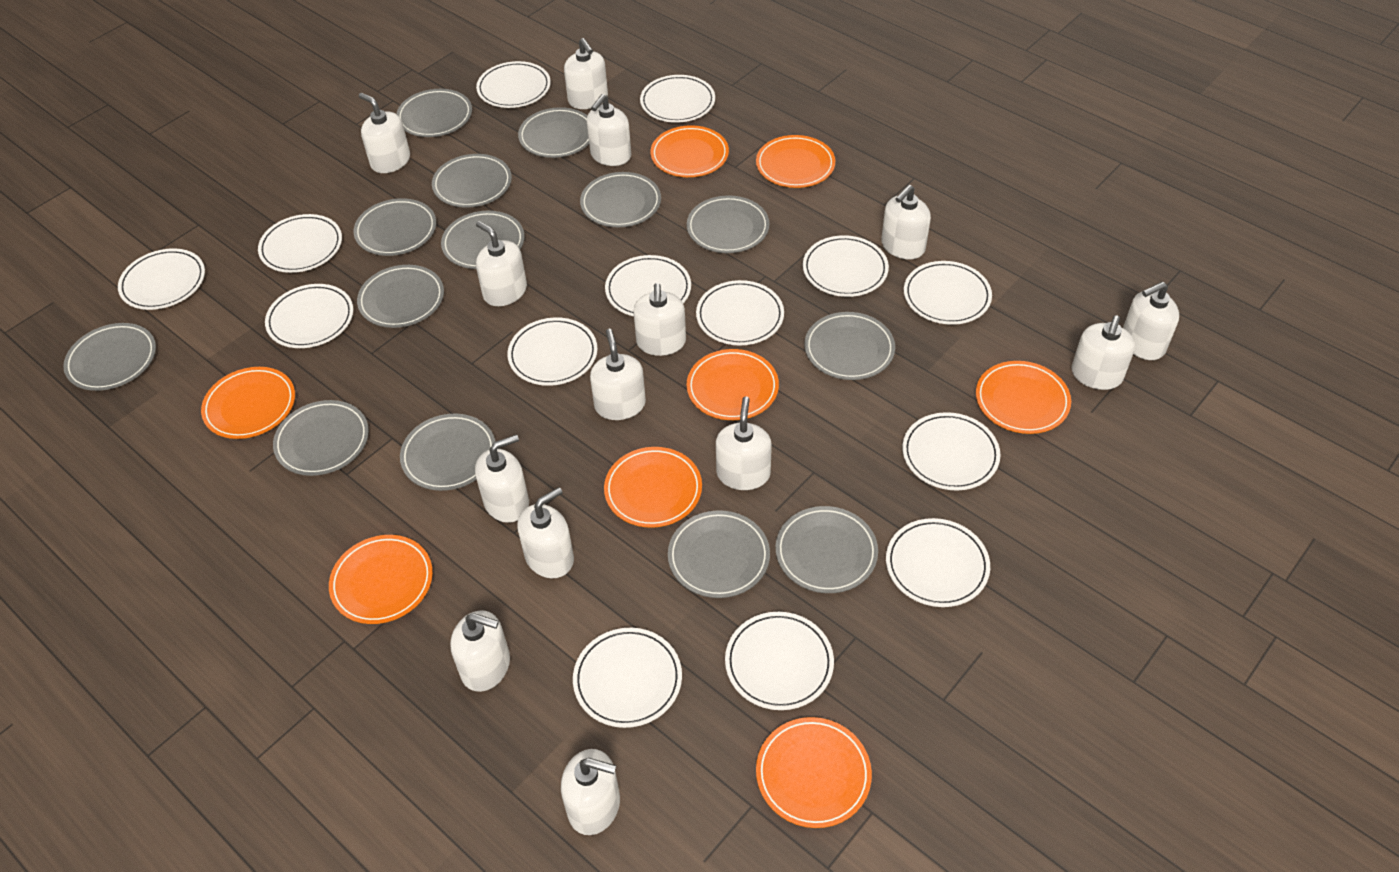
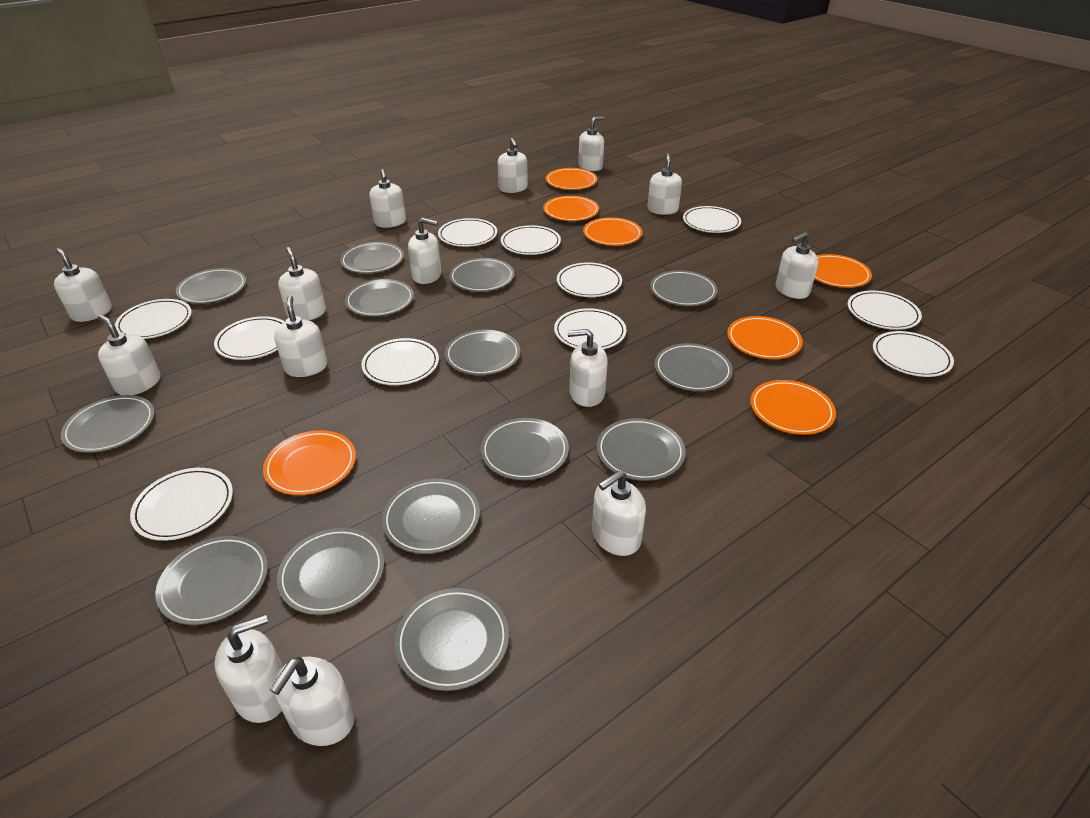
orange plate: [201,367,295,439] [329,535,433,624] [604,447,702,528] [651,125,729,177] [687,349,779,420] [756,135,835,188] [756,717,872,828] [976,361,1071,434] = 8 -> [263,430,356,495] [543,196,599,221] [545,168,598,190] [583,217,642,246] [727,316,803,359] [750,380,836,435] [814,254,872,288] = 7
white plate: [118,248,205,310] [258,214,342,273] [265,284,353,348] [476,61,551,108] [507,317,598,386] [573,628,682,728] [605,255,691,316] [640,75,715,123] [696,280,784,346] [725,612,834,710] [803,235,889,297] [886,518,990,607] [902,412,1001,490] [904,261,992,325] = 14 -> [115,299,192,339] [130,468,233,541] [214,316,285,360] [361,338,439,385] [438,218,497,247] [501,225,561,255] [554,308,626,349] [557,262,622,297] [683,206,741,233] [848,290,922,330] [873,331,954,377] = 11

